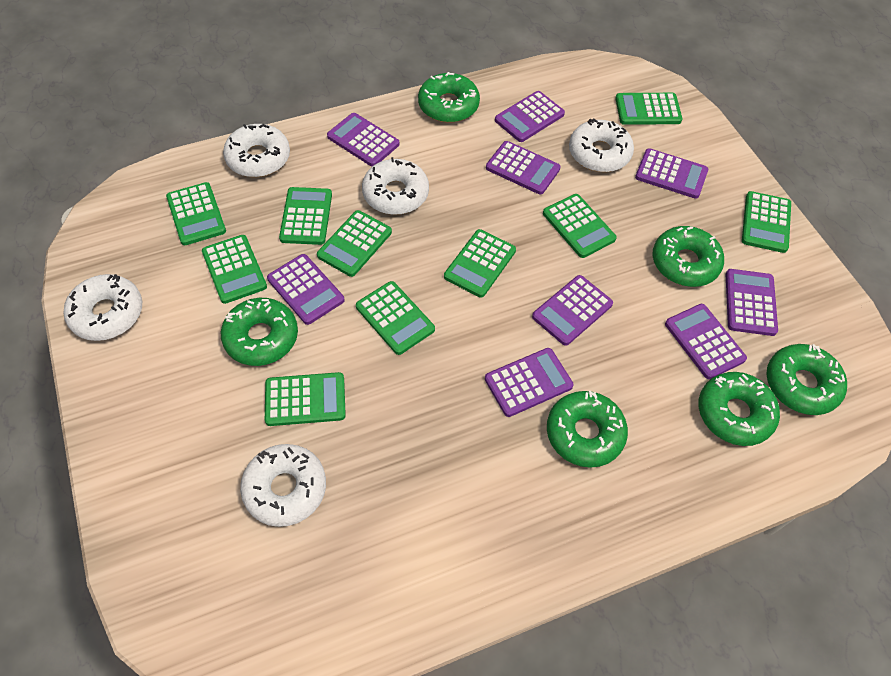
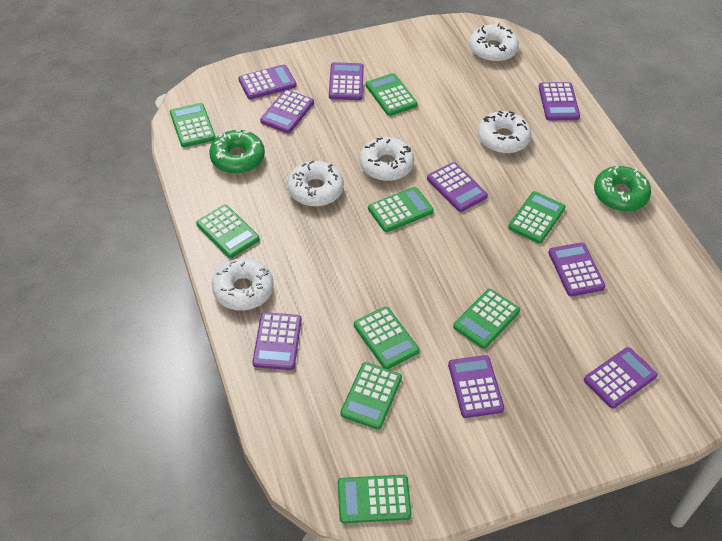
green calculator: [166,182,226,245] [202,235,267,304] [265,372,346,426] [279,187,332,245] [317,210,392,277] [356,281,435,355] [444,229,516,298] [543,194,617,258] [615,93,682,125] [742,191,791,253] = 10 -> [170,103,216,147] [196,205,260,258] [338,475,411,523] [340,362,402,429] [354,307,419,369] [366,73,417,116] [368,187,434,232] [453,289,520,349] [508,191,565,243] = 9
green donut: [221,298,298,366] [418,72,480,123] [547,391,628,468] [652,226,724,287] [699,372,780,446] [767,344,847,415] = 6 -> [209,130,265,174] [594,166,651,212] = 2

